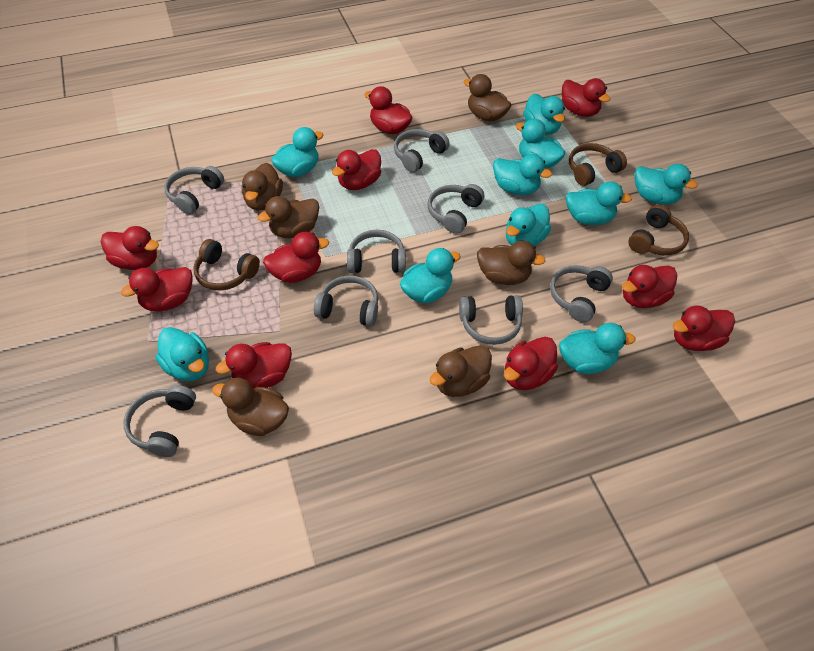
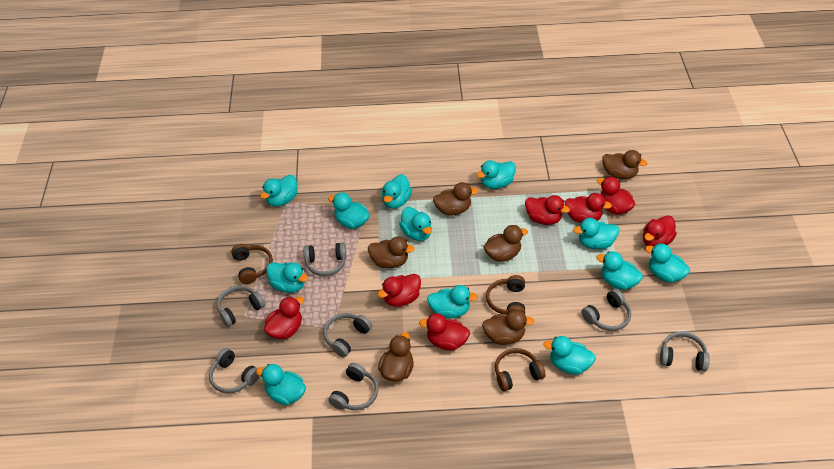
grey headphones: [124,385,196,457] [164,166,224,214] [314,275,378,326] [347,230,406,273] [394,129,450,172] [427,184,484,234] [459,295,523,345] [550,265,613,322] = 8 -> [209,348,260,393] [217,285,265,327] [304,242,346,276] [323,313,372,357] [328,363,379,410] [581,289,631,331] [660,332,710,371] = 7
red duck: [101,226,159,270] [121,267,193,311] [216,342,292,389] [263,232,329,283] [332,149,381,190] [364,86,413,134] [504,337,558,390] [562,78,610,117] [622,265,677,308] [673,305,735,351] = 10 -> [264,296,304,339] [378,274,421,307] [419,313,470,351] [525,195,570,225] [565,193,612,223] [597,177,635,215] [643,215,677,246] = 7
turquoise duck: [155,327,209,381] [271,127,323,177] [400,248,461,303] [493,154,552,195] [506,204,551,246] [516,119,566,168] [523,94,565,135] [559,323,636,374] [566,181,632,225] [635,164,698,205] = 10 -> [256,364,306,405] [260,175,298,207] [266,262,308,293] [328,193,370,229] [382,174,412,209] [399,207,432,241] [427,285,478,319] [476,160,516,189] [543,336,596,375] [573,218,619,249] [596,251,643,290] [645,243,690,283] = 12

